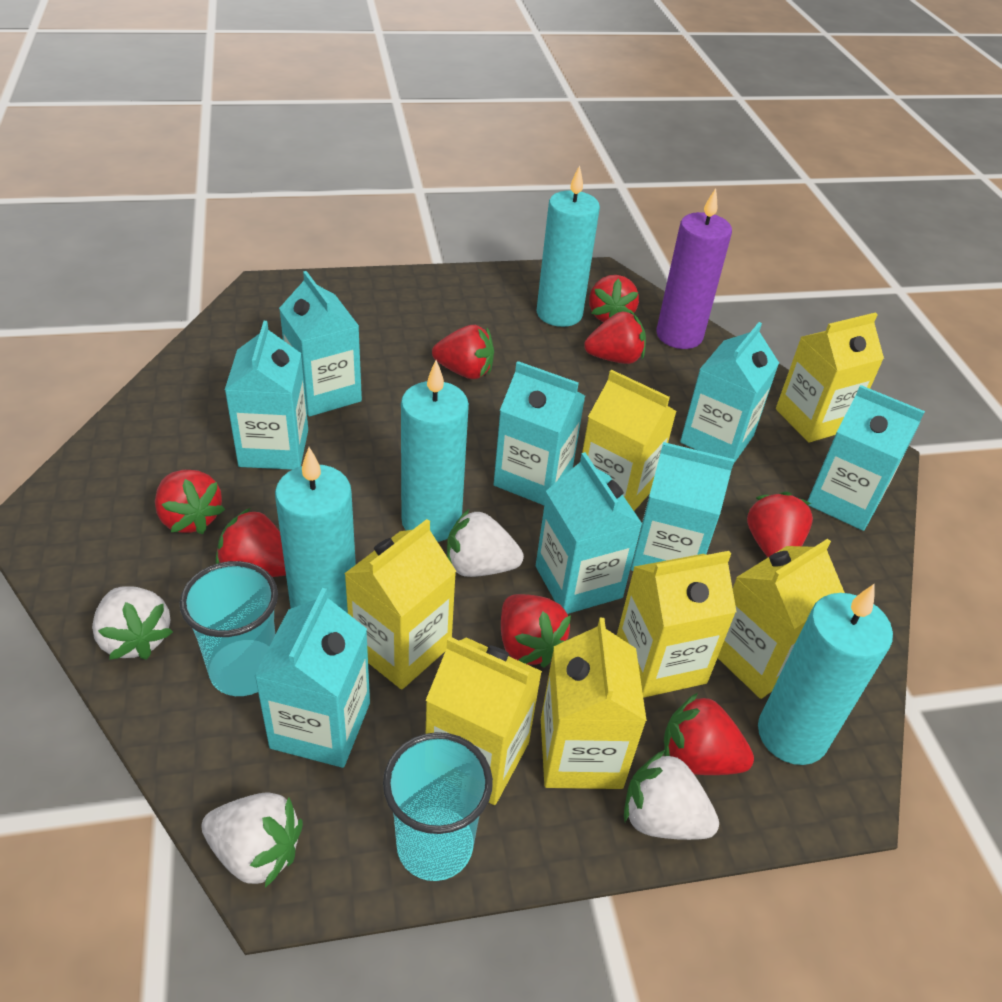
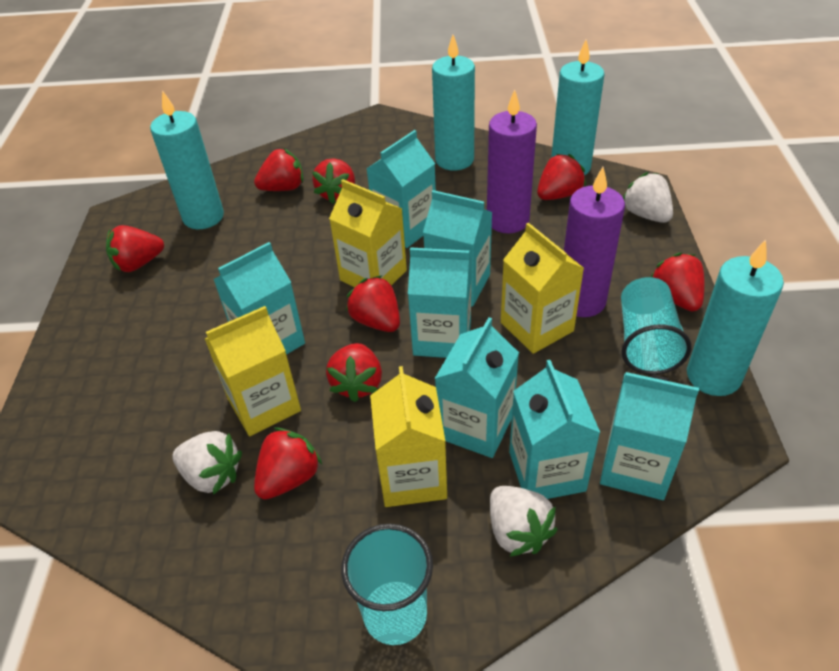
purple candle: [656,188,732,349] = 1 -> [487,90,537,233] [564,167,625,317] = 2
turquoise carton: [225,321,308,470] [254,588,370,768] [279,271,362,417] [494,361,585,505] [536,452,642,614] [631,442,735,571] [680,322,779,463] [808,385,925,531] = 8 -> [213,242,305,355] [367,130,436,248] [408,247,472,358] [423,190,492,307] [435,317,519,458] [509,360,600,499] [600,372,699,500] = 7
white strawberry: [92,586,173,660] [201,792,303,888] [447,509,524,577] [624,750,719,840] = 4 -> [172,431,242,495] [490,486,558,557] [623,172,673,223] = 3
yellow carton: [344,519,456,690] [426,636,542,805] [541,618,647,789] [582,370,677,511] [617,551,737,698] [718,539,845,699] [776,312,884,443] = 7 -> [205,306,301,436] [329,179,407,287] [370,366,447,507] [501,223,584,354] = 4

